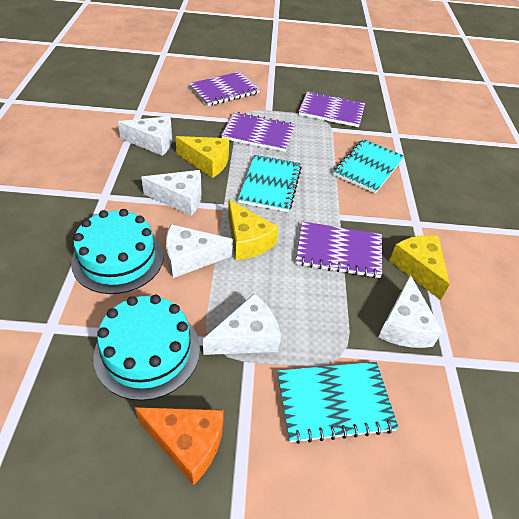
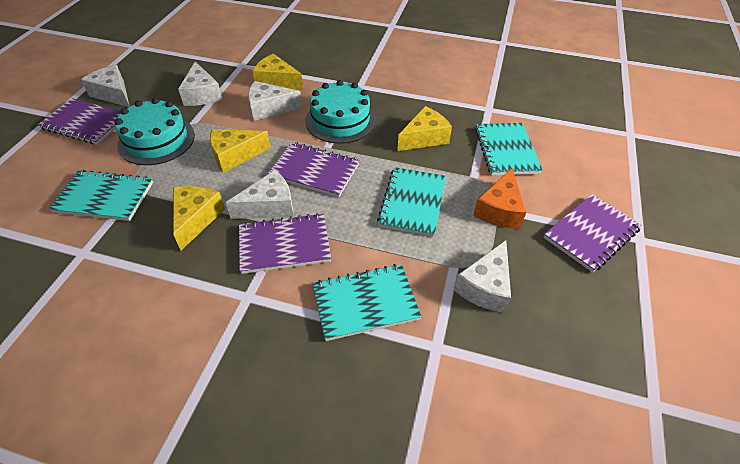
turquoise notebook: [238,155,302,212] [277,362,399,444] [333,139,404,194] = 3 -> [49,170,153,221] [312,264,422,341] [377,167,446,237] [475,123,543,176] = 4
yellow cheese: [175,136,229,178] [228,199,279,260] [389,235,450,300] = 3 -> [173,186,225,250] [210,129,271,173] [252,53,303,90] [397,106,452,151] = 4

